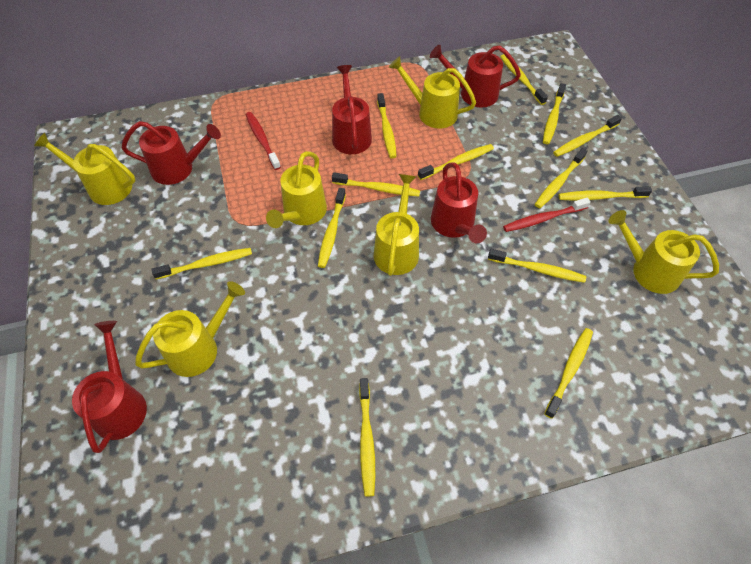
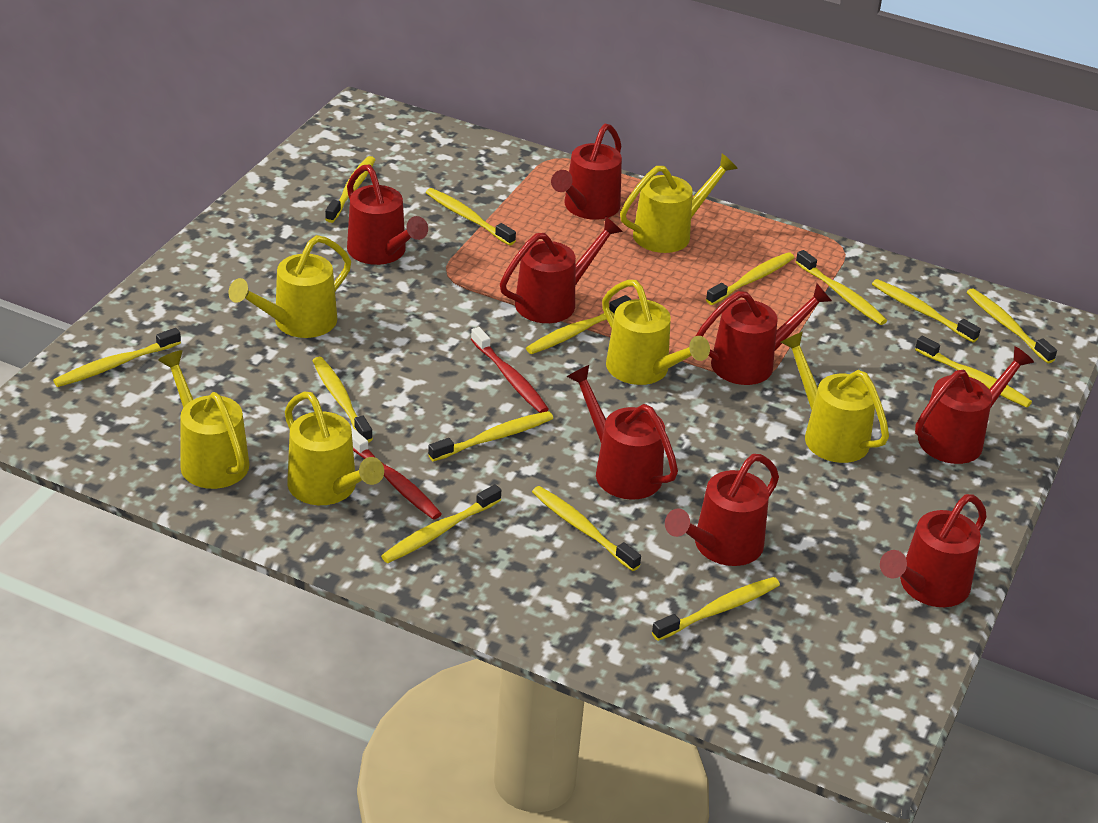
red watering can: [72,321,147,453] [122,121,221,185] [332,65,372,154] [430,45,521,107] [431,163,487,243] = 5 -> [347,164,428,265] [500,216,623,323] [551,124,622,220] [566,365,678,500] [665,454,779,566] [696,283,832,385] [880,494,987,607] [915,346,1034,464] = 8
yellow toothbrush: [152,248,252,279] [318,188,346,268] [332,172,420,197] [359,378,375,496] [377,93,397,158] [418,144,494,180] [488,249,586,283] [500,54,548,105] [535,148,587,208] [543,83,566,144] [544,328,593,419] [553,115,622,157] [559,186,652,201] = 13 -> [53,328,181,387] [313,357,373,442] [325,156,376,223] [381,484,501,563] [426,188,516,245] [428,411,553,462] [526,295,631,354] [532,486,641,571] [652,577,780,641] [706,252,795,305] [796,250,887,325] [872,279,981,342] [915,336,1032,408] [967,288,1057,363] = 14

